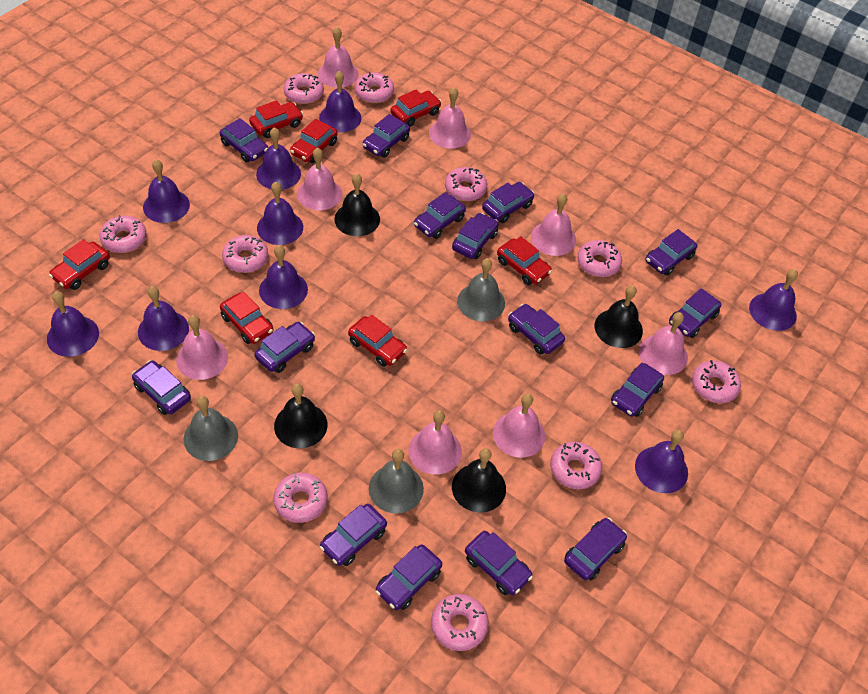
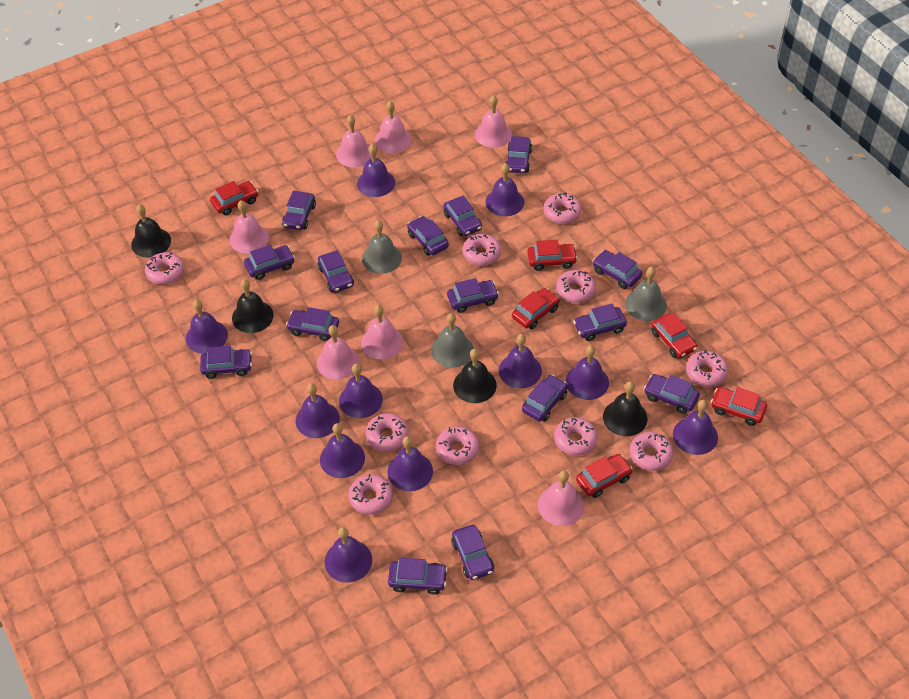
pink bell: [176,315,228,380] [297,148,342,210] [318,27,359,87] [409,410,462,475] [429,87,471,149] [493,394,545,458] [531,194,576,256] [639,312,688,375] = 8 -> [229,201,269,254] [317,325,359,380] [336,115,372,167] [361,305,403,359] [375,101,412,153] [475,95,512,148] [538,470,584,526] = 7
purple bell: [47,291,99,357] [138,286,189,351] [143,159,190,223] [256,127,301,190] [257,182,303,245] [259,245,308,309] [319,71,361,133] [635,430,688,493] [749,269,798,331] = 9 -> [186,300,228,354] [296,383,340,438] [320,423,365,478] [325,527,372,583] [339,364,383,418] [357,144,395,197] [387,436,433,491] [485,163,524,216] [499,334,542,388] [566,345,609,400] [673,400,718,455] = 11
red car: [49,239,110,290] [220,292,274,344] [249,100,303,138] [290,119,338,163] [348,315,407,367] [390,90,441,127] [497,236,552,285] = 7 -> [210,181,259,215] [512,288,560,329] [527,240,578,271] [576,454,633,498] [651,313,697,358] [711,387,767,426] = 6

